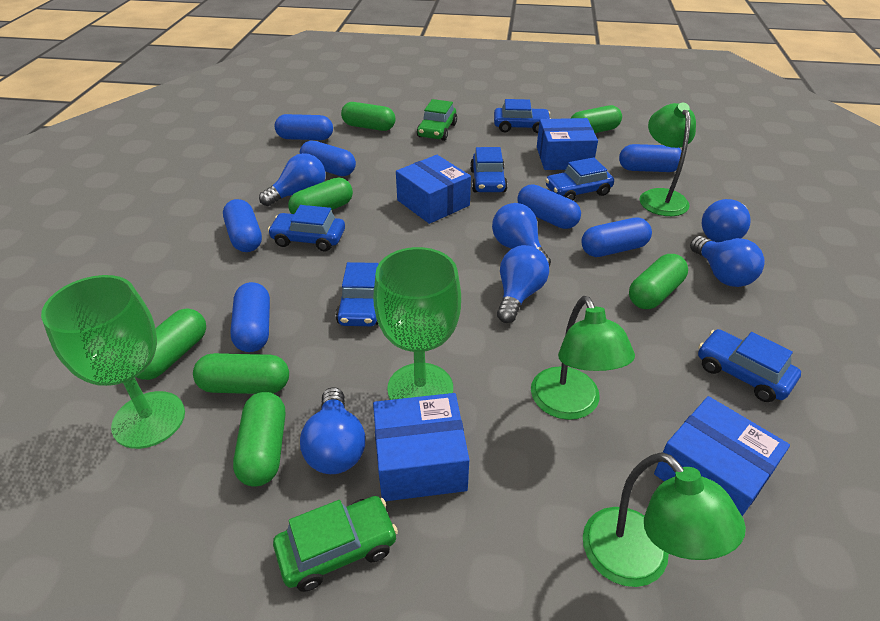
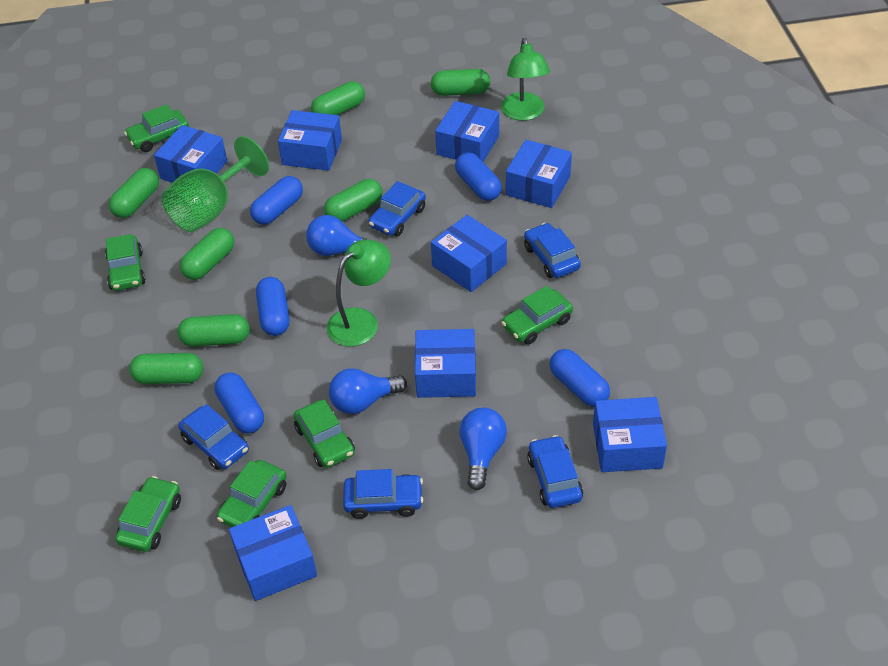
blue box: [373,393,469,501] [396,155,471,224] [537,118,598,170] [654,396,790,516] = 4 -> [154,125,227,183] [229,505,317,601] [278,110,342,171] [415,329,476,398] [431,215,507,292] [435,101,499,162] [506,140,572,208] [593,397,667,472] = 8
blue capsule: [223,199,262,252] [230,282,270,352] [275,114,333,140] [300,140,356,176] [517,184,581,229] [581,218,652,257] [619,144,682,172] = 7 -> [214,372,264,433] [250,176,303,225] [256,277,289,336] [455,153,502,201] [550,349,610,407] = 5
blue car: [268,205,345,251] [336,262,379,326] [470,147,508,192] [494,99,551,133] [545,157,614,200] [698,329,801,402] = 6 -> [178,404,249,470] [343,469,423,519] [368,181,426,236] [524,223,581,278] [527,435,583,508] = 5
blue light bulb: [259,153,326,206] [300,387,365,474] [492,203,551,266] [497,245,549,323] [690,236,765,287] [702,199,751,242] = 6 -> [306,215,366,256] [329,368,407,414] [459,408,507,490] = 3
green car: [273,496,398,592] [417,99,457,141] = 2 -> [105,234,146,291] [115,476,181,552] [124,104,189,152] [217,460,286,527] [294,400,355,468] [502,286,573,344] = 6
green goblet: [41,275,185,449] [373,247,461,400] = 2 -> [162,136,269,232] = 1
green lamp: [531,296,635,420] [583,452,746,587] [639,103,696,216] = 3 -> [327,239,391,347] [501,38,550,121] = 2

